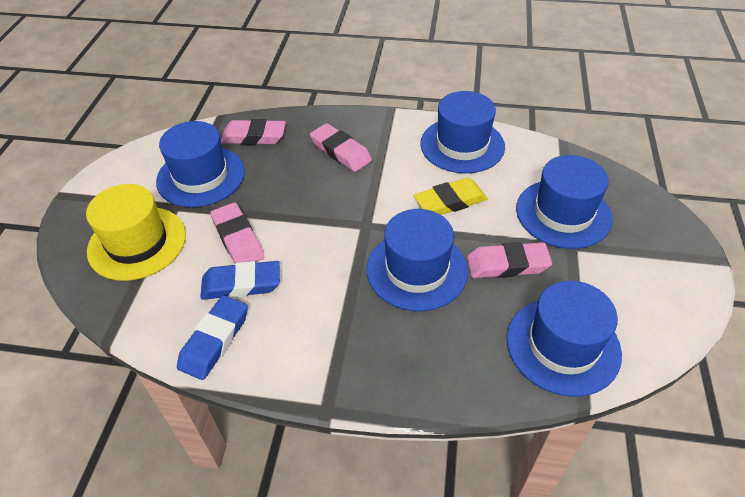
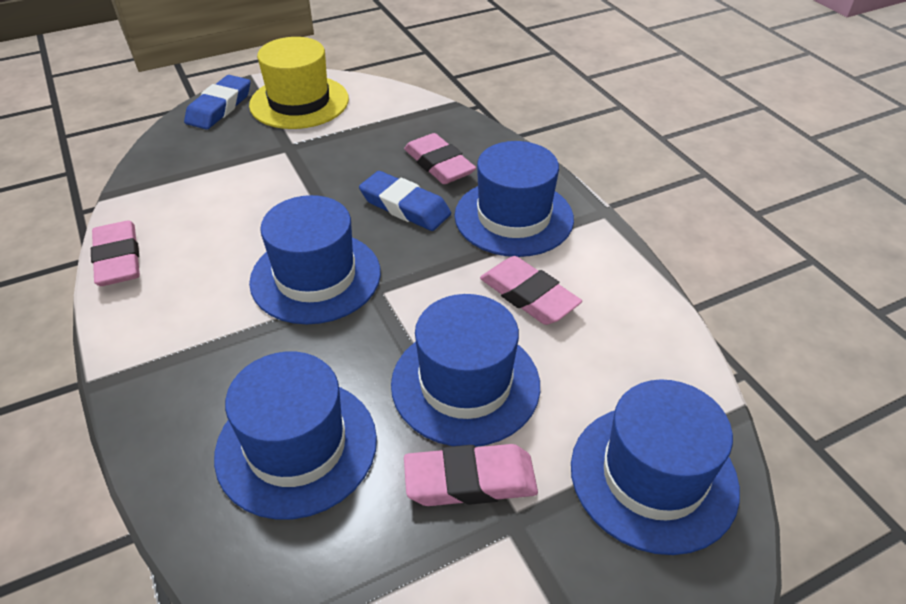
yellow eraser: [414,178,488,215] = 1 -> none = 0

